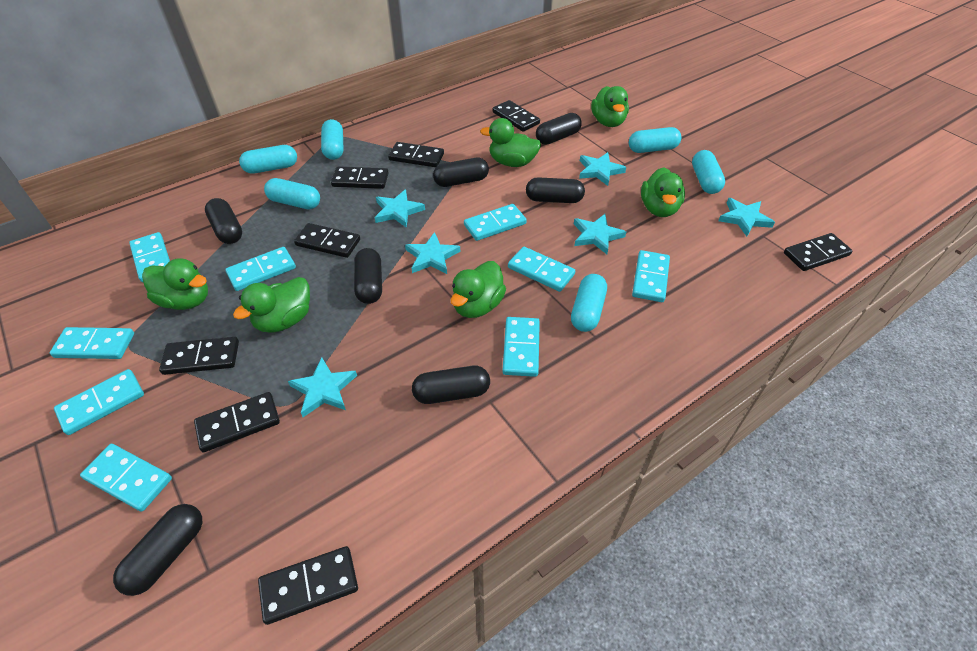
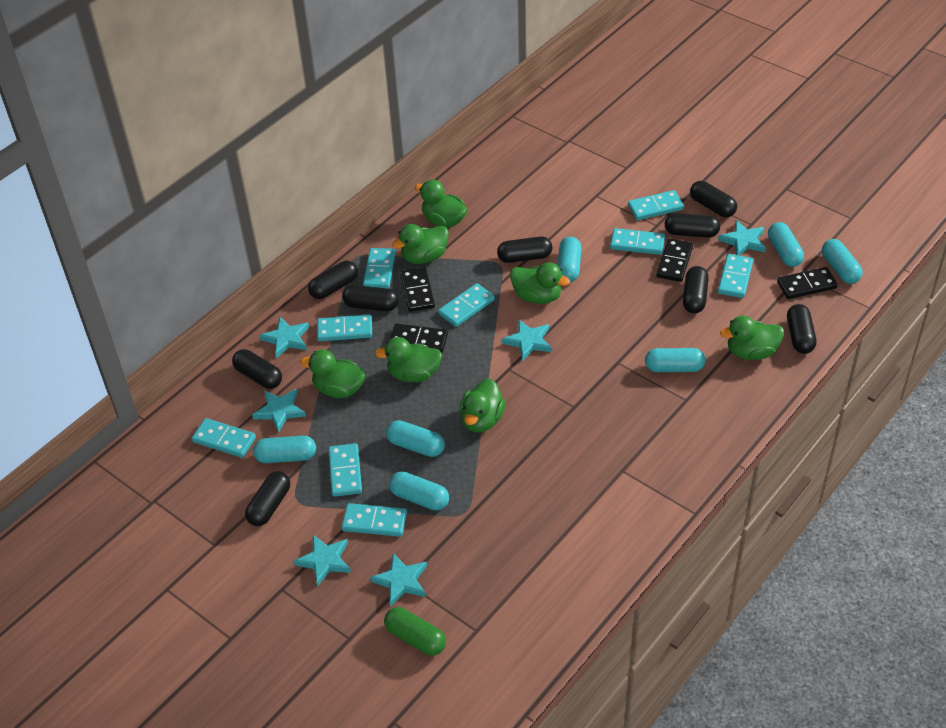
black capsule: [113,504,202,596] [205,198,242,244] [354,248,382,304] [412,366,490,404] [433,158,489,187] [526,177,585,203] [536,113,582,145] = 7 -> [232,349,282,389] [245,471,290,526] [308,261,358,299] [342,285,399,311] [497,236,552,263] [665,213,720,238] [683,266,709,313] [690,181,737,217] [787,304,817,354] = 9
black domino: [159,337,239,375] [194,392,280,452] [258,546,358,625] [294,223,360,258] [331,166,389,189] [388,142,444,167] [492,100,540,131] [784,233,852,271] = 8 -> [390,323,448,353] [400,267,435,312] [656,238,693,282] [777,267,838,299] = 4
green capsule: none = 0 -> [384,607,446,656] = 1
green duck: [142,258,208,310] [233,277,310,333] [450,261,506,318] [480,118,541,167] [591,86,629,127] [641,167,685,217] = 6 -> [300,349,366,398] [375,337,442,382] [392,224,449,264] [415,179,467,228] [460,379,506,432] [510,262,570,304] [720,316,784,360] = 7
turquoise capsule: [239,145,297,174] [264,178,320,210] [321,119,344,160] [571,274,607,332] [629,127,681,153] [692,150,725,194] = 6 -> [253,436,316,463] [386,420,445,457] [389,471,449,511] [557,237,581,282] [645,348,706,372] [768,222,804,267] [822,239,863,284] = 7

